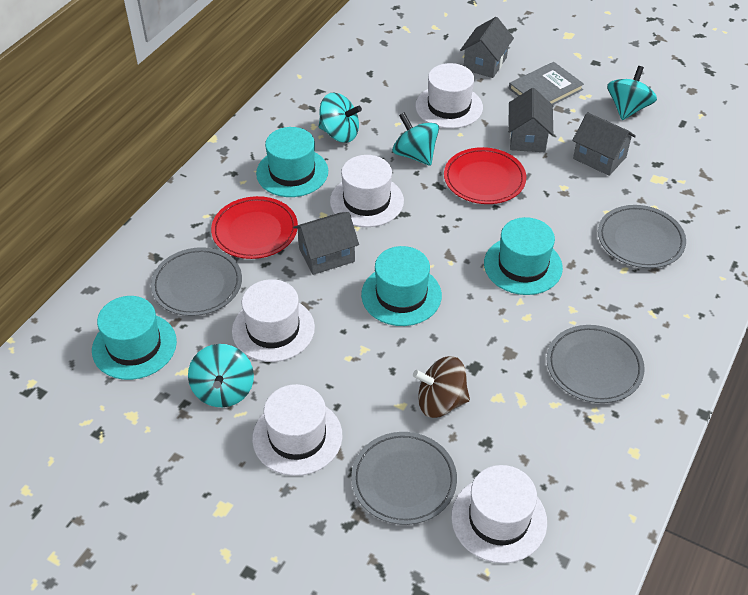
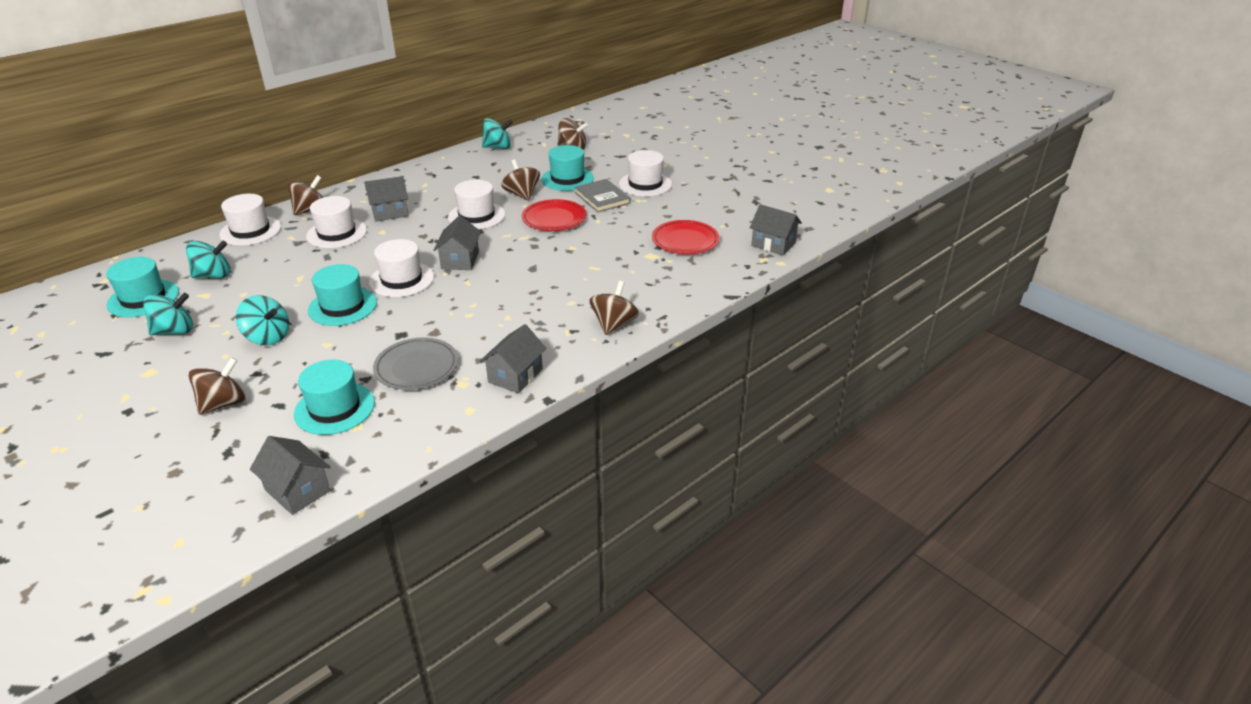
brown spinning top: [413,356,470,418] = 1 -> [189,357,245,415] [287,175,323,215] [501,159,540,201] [557,118,588,150] [589,281,639,335] = 5
grey house: [293,212,359,275] [460,17,514,78] [508,88,553,152] [572,112,636,176] = 4 -> [250,436,330,515] [365,176,409,222] [433,215,481,270] [480,324,547,394] [750,204,802,256] = 5
grey plate: [151,247,242,316] [351,432,457,525] [547,325,645,403] [598,205,686,268] = 4 -> [373,337,458,390] = 1

